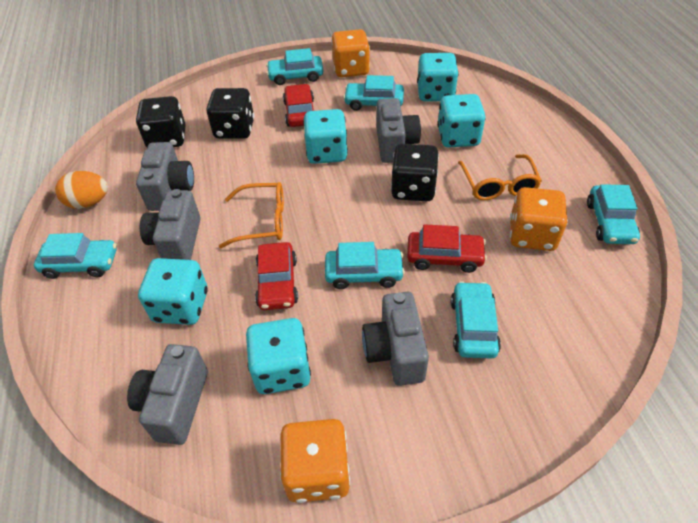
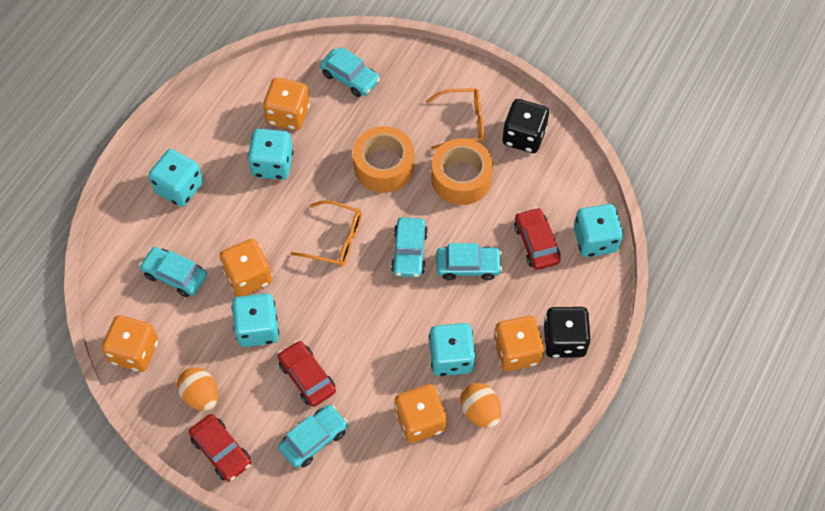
black dice: [136,96,185,147] [206,88,254,139] [391,144,439,201] = 3 -> [502,99,549,153] [544,307,591,358] = 2
grey camera: [127,344,208,445] [136,142,194,211] [140,189,201,260] [362,292,429,386] [376,98,421,163] = 5 -> none = 0
orange dice: [280,419,350,503] [331,29,370,77] [510,187,568,251] = 3 -> [102,315,158,372] [220,239,272,297] [263,77,310,130] [395,384,447,443] [494,316,544,371] = 5
orange egg: [55,171,108,209] = 1 -> [177,367,218,411] [460,383,501,428] = 2
orange tape: none = 0 -> [353,126,414,193] [431,138,493,205] = 2
turquoise car: [34,233,117,279] [266,48,323,85] [325,242,405,289] [343,75,404,111] [451,281,501,359] [587,184,640,244] = 6 -> [139,247,207,297] [278,405,348,468] [320,47,380,97] [391,217,428,278] [436,243,502,280] = 5

